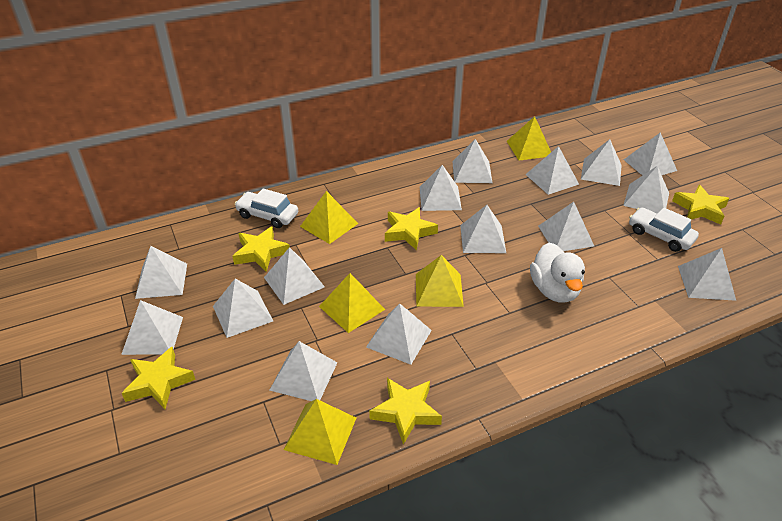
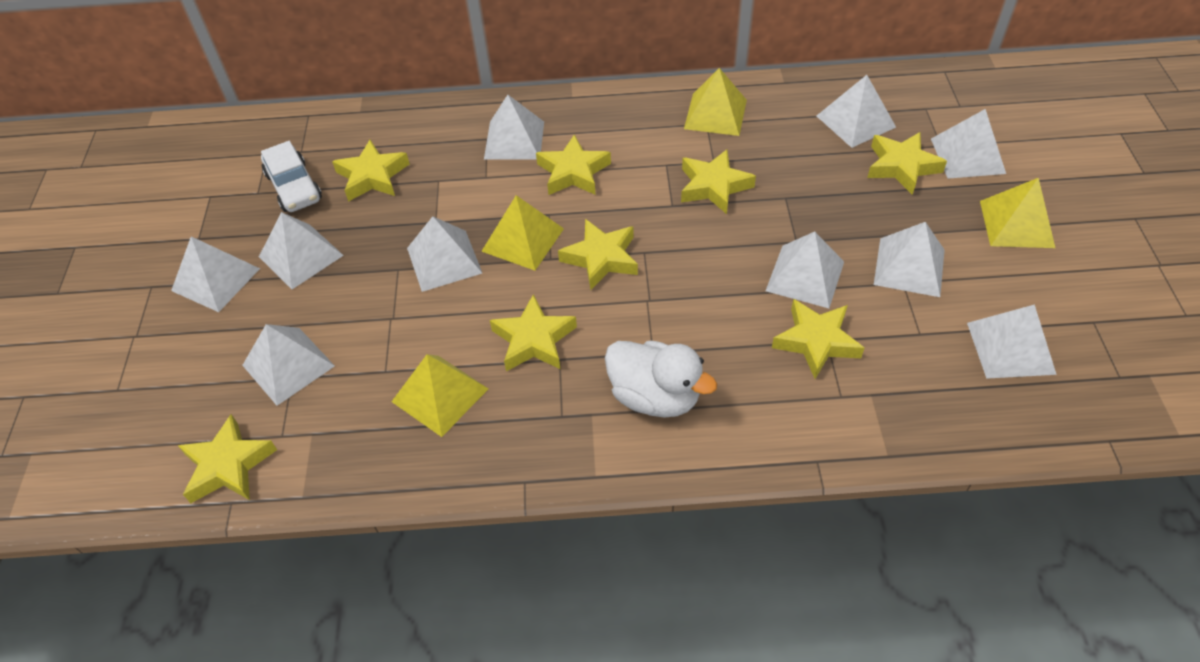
white car: [235,188,298,228] [629,208,699,252] = 2 -> [261,141,322,212] = 1
white pyramid: [121,300,183,355] [135,246,187,299] [213,279,273,338] [264,247,325,305] [270,341,338,401] [366,303,432,365] [420,165,462,211] [452,139,493,183] [460,205,506,253] [525,146,579,195] [538,202,594,251] [581,139,622,186] [623,166,669,214] [624,132,677,175] [678,248,736,301] = 15 -> [171,236,260,312] [242,324,335,406] [259,212,344,289] [407,216,482,292] [484,95,544,160] [766,232,844,308] [817,75,896,148] [874,222,945,297] [931,109,1006,179] [967,304,1057,379] = 10
yellow pyramid: [284,399,356,465] [300,191,358,244] [319,273,385,333] [416,255,464,307] [507,116,551,161] = 5 -> [392,354,489,437] [481,195,564,271] [684,68,747,136] [980,178,1055,248] = 4
yellow star: [122,347,195,409] [232,226,290,272] [369,378,442,445] [385,207,438,250] [672,185,729,225] = 5 -> [178,414,277,503] [332,140,409,202] [490,294,577,371] [536,134,611,195] [558,219,638,290] [681,149,756,214] [772,299,864,379] [867,132,947,195] = 8

